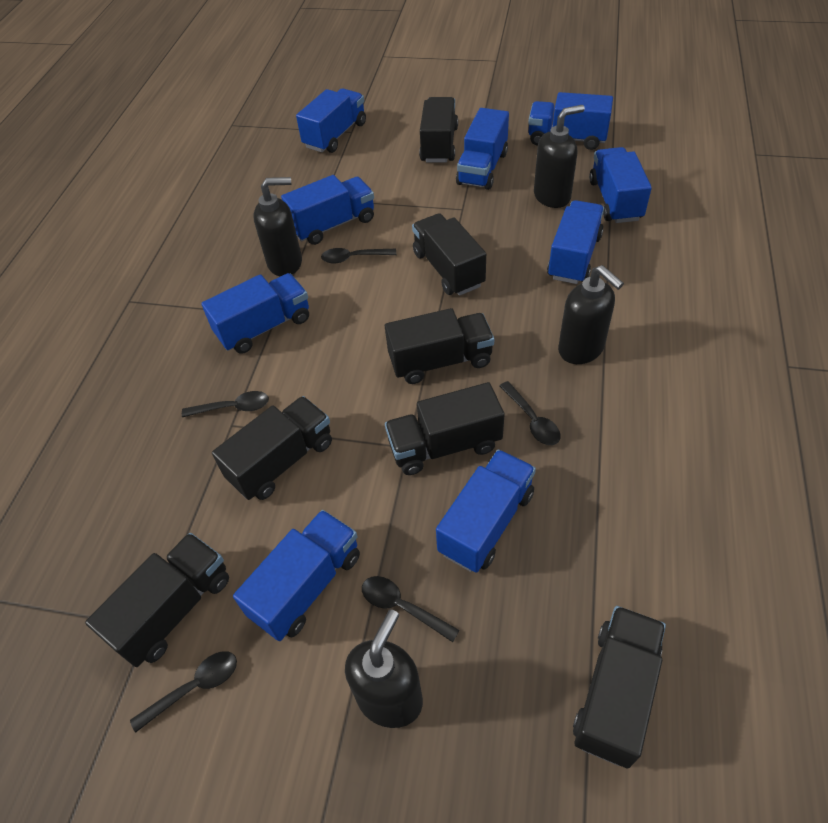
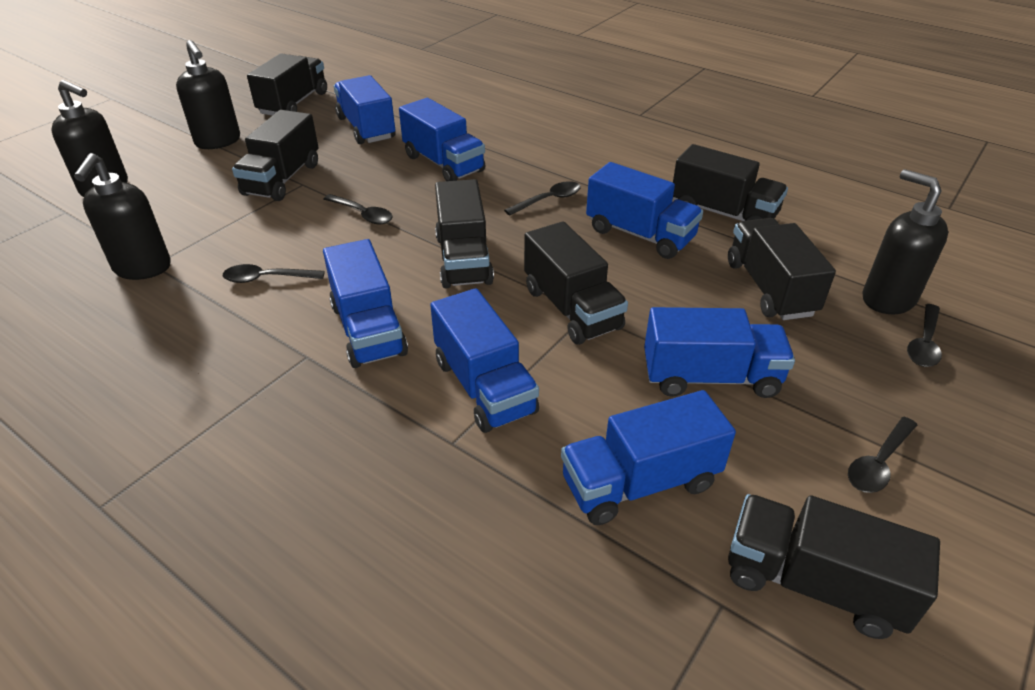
blue truck: [201,273,309,354] [233,510,360,641] [281,175,374,245] [296,88,366,153] [436,450,536,573] [456,108,509,190] [528,92,613,150] [547,200,604,284] [589,147,652,223] = 9 -> [323,239,408,368] [334,75,396,144] [399,98,485,181] [430,288,539,433] [561,390,736,525] [586,162,703,259] [644,307,795,398] = 7

